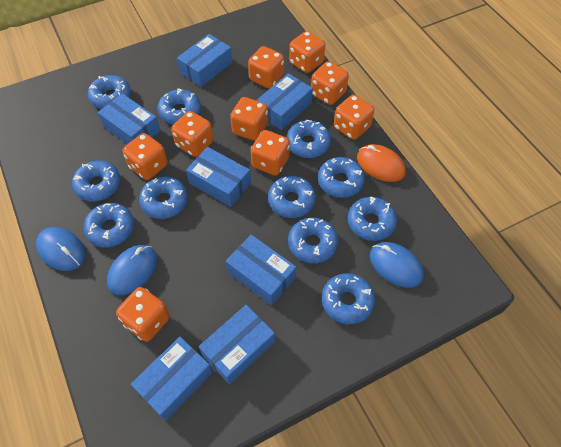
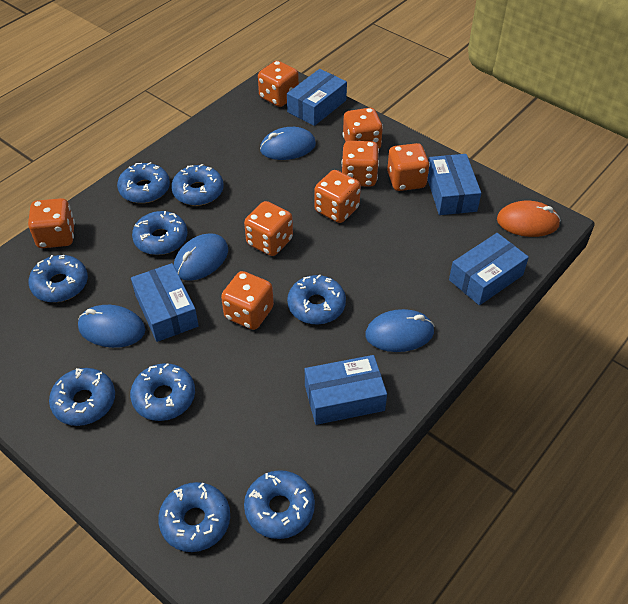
blue box: [98,94,160,144] [131,337,213,421] [177,34,232,87] [186,147,251,207] [199,305,275,385] [226,235,296,305] [257,73,313,130] = 7 -> [131,263,199,342] [287,69,347,126] [305,355,387,425] [428,154,481,215] [449,233,529,305] = 5
blue donut: [72,160,120,201] [83,203,134,248] [88,75,131,109] [139,176,188,219] [158,88,201,124] [268,176,316,218] [286,120,331,158] [288,218,338,264] [318,157,365,198] [322,273,375,324] [348,196,397,241] = 11 -> [29,255,88,302] [49,368,115,426] [117,162,170,203] [130,363,195,421] [132,211,187,255] [158,482,230,552] [171,164,224,206] [244,470,315,539] [287,274,346,324] = 9
blue mouse: [36,227,86,271] [107,245,157,295] [370,242,424,288] = 3 -> [78,305,146,348] [174,233,228,281] [260,127,316,160] [365,309,434,352] = 4
orange dice: [116,287,170,342] [123,133,168,180] [171,111,213,157] [230,97,268,141] [248,46,284,89] [251,130,290,176] [289,31,325,73] [311,61,349,105] [334,95,374,140] = 9 -> [28,198,75,248] [221,271,274,330] [244,201,293,256] [258,61,299,107] [314,170,361,223] [342,108,383,149] [342,141,379,187] [387,143,430,191] = 8

